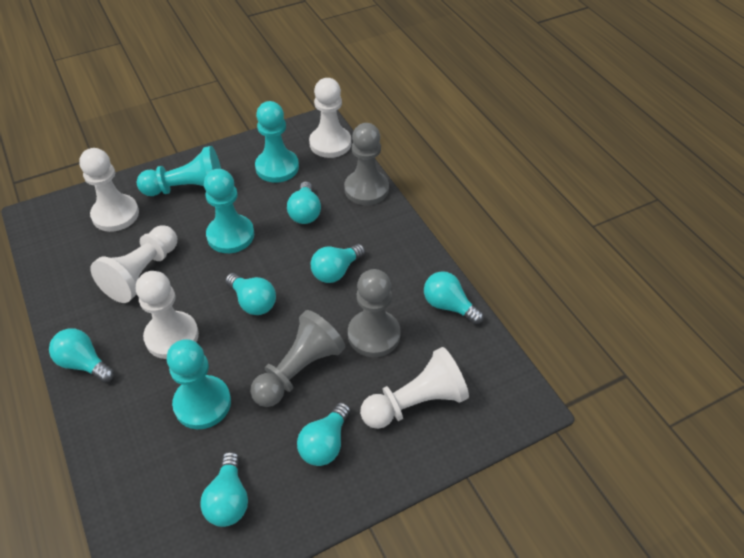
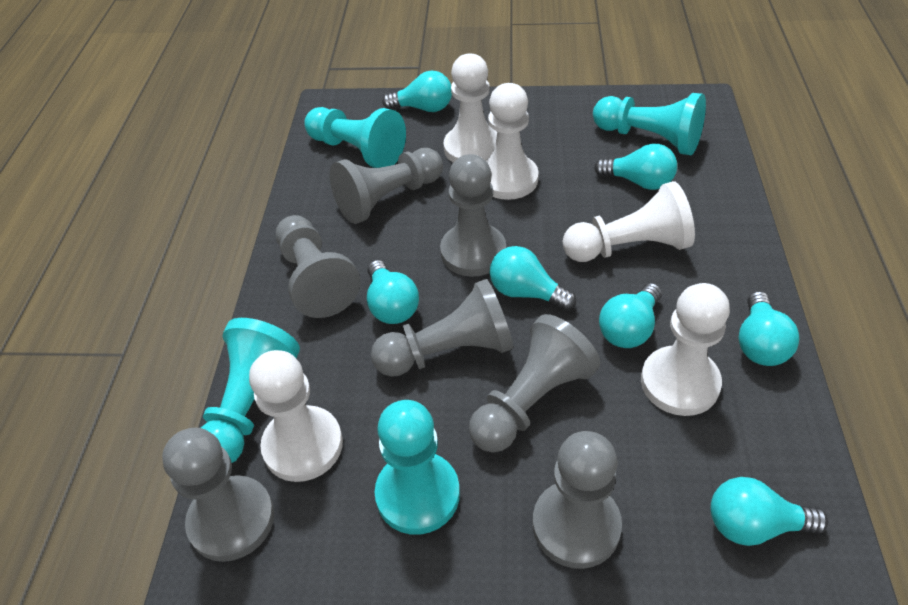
grey pawn: [250,310,345,407] [344,123,389,205] [348,269,401,357] = 3 -> [162,428,274,562] [276,215,360,318] [330,148,443,224] [371,279,513,377] [440,154,506,277] [469,314,600,453] [533,431,622,569] = 7

